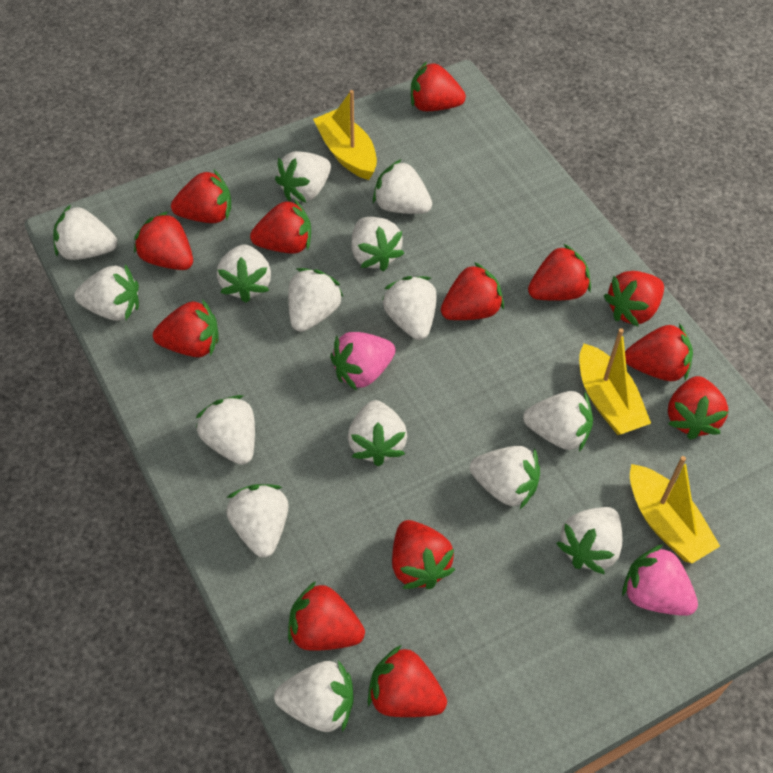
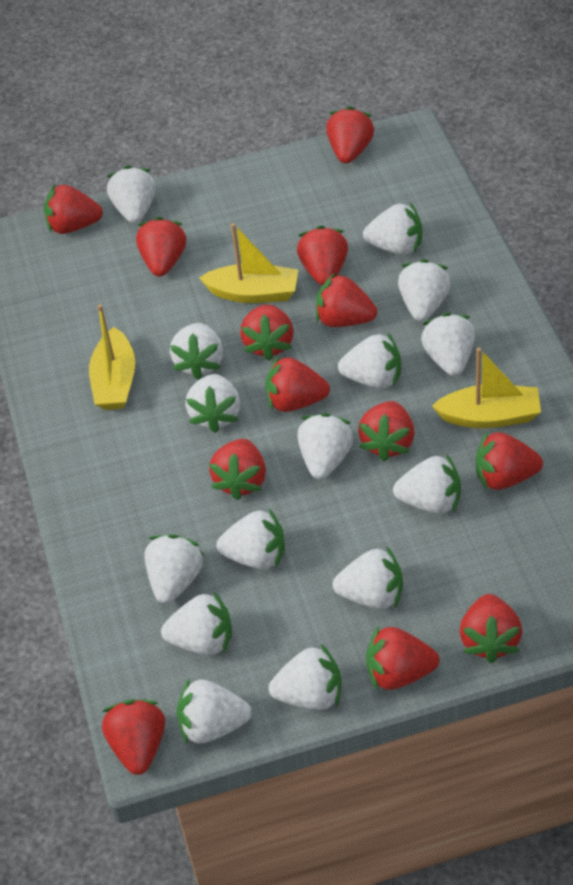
pink strawberry: [330,332,396,391] [622,544,698,616] = 2 -> none = 0

